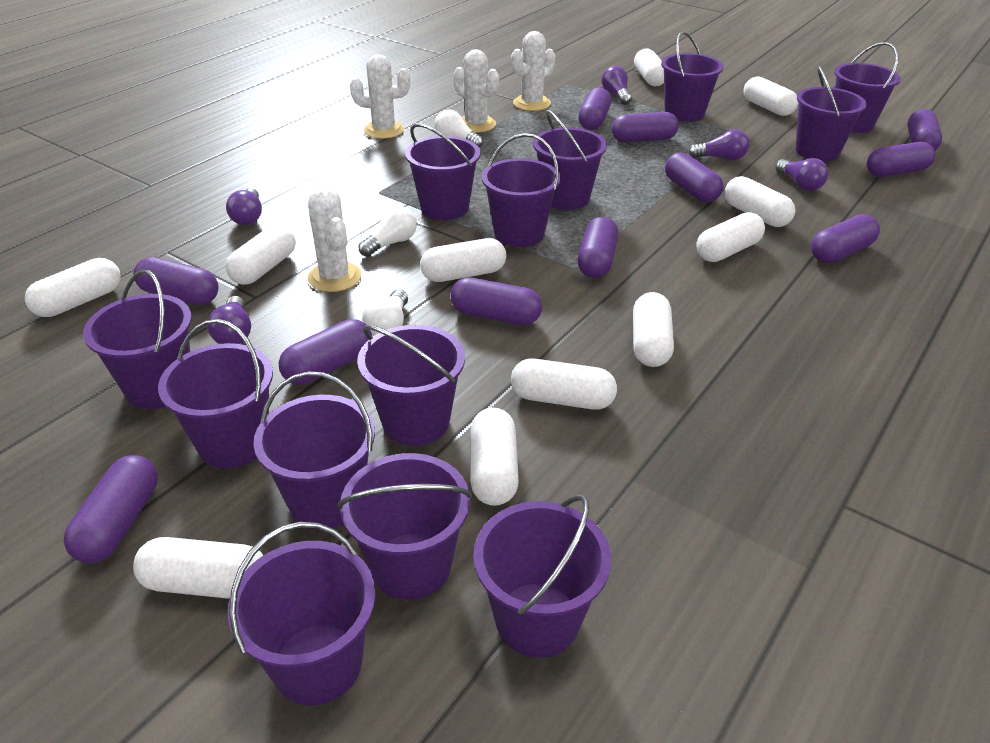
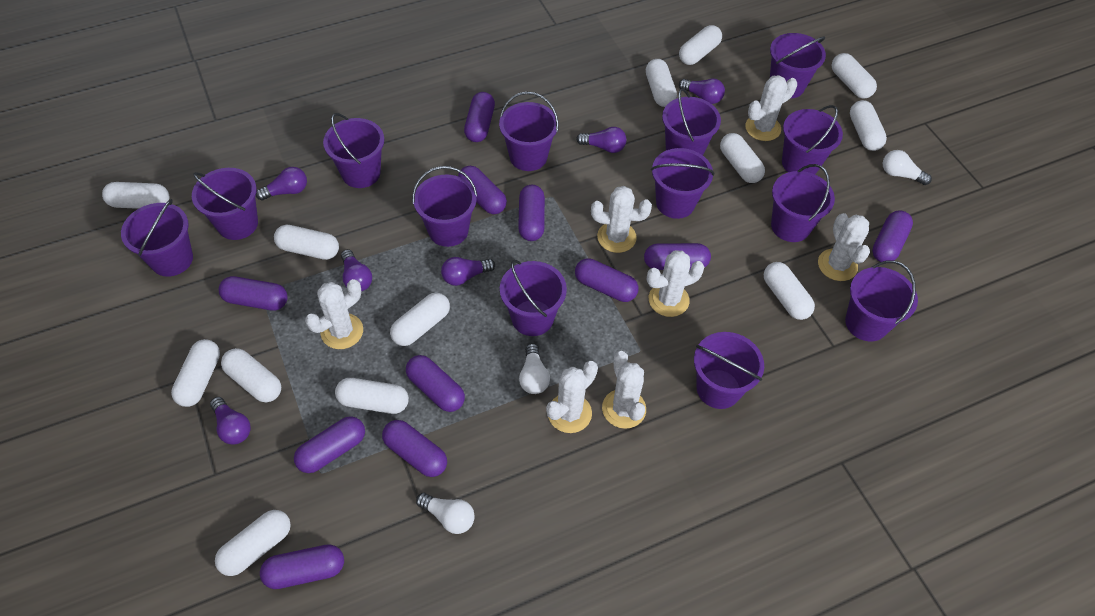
purple light bulb: [207,296,251,344] [226,188,262,225] [602,66,632,105] [688,129,750,160] [775,158,829,191] = 5 -> [210,397,251,445] [256,167,307,201] [341,249,372,292] [441,257,495,286] [576,127,627,153] [679,78,725,104] = 6
white cactus: [308,186,361,292] [350,54,410,139] [453,49,499,133] [511,31,555,111] = 4 -> [305,279,363,349] [546,361,598,433] [591,186,652,253] [602,351,646,429] [647,250,704,317] [745,75,797,141] [818,213,870,281] = 7
white capsule: [25,258,121,317] [133,537,264,599] [225,224,296,285] [420,238,506,282] [471,408,519,506] [511,358,617,410] [633,292,674,367] [634,48,664,86] [696,212,765,262] [724,176,795,227] [744,76,798,116] = 11 -> [102,182,169,209] [171,339,220,407] [215,510,291,576] [221,348,281,403] [274,225,339,260] [335,378,409,414] [390,293,450,346] [646,59,677,107] [679,25,722,65] [720,133,765,183] [764,262,815,320] [831,53,877,99] [850,100,887,151] = 13

